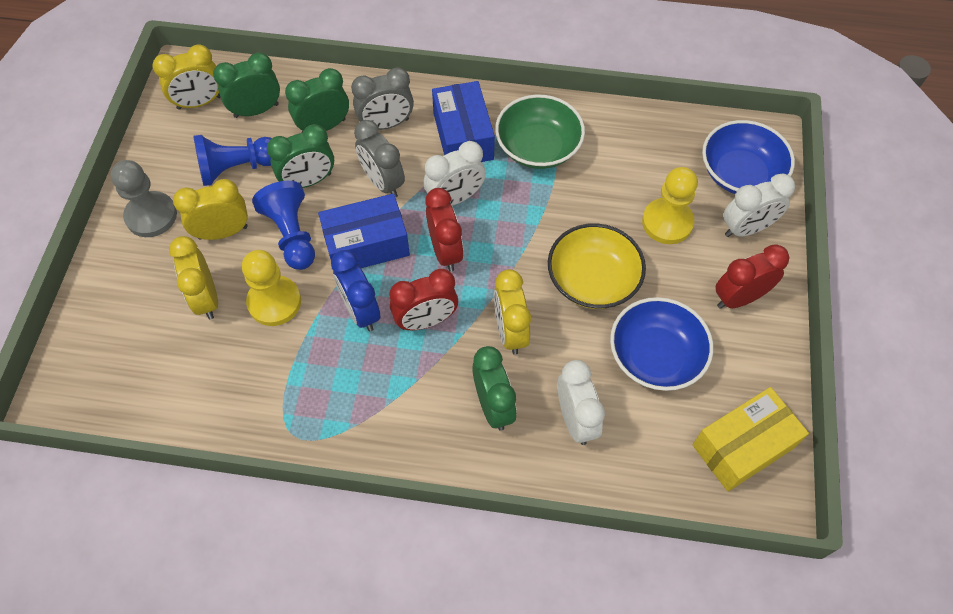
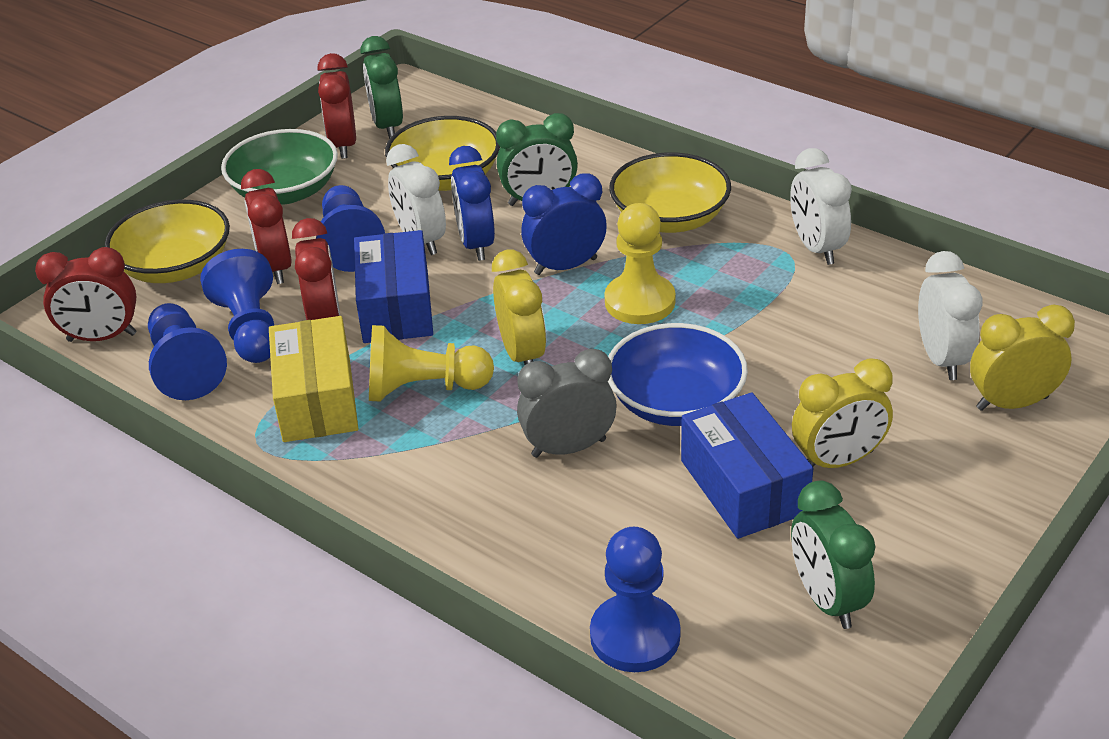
blue bowl: [610,297,713,391] [702,120,795,194] = 2 -> [608,323,748,426] = 1
blue clock: [331,250,380,331] = 1 -> [449,146,495,261] [521,173,607,275] = 2
blue pawn: [193,135,272,186] [252,181,315,270] = 2 -> [148,303,227,400] [200,249,274,363] [316,185,385,272] [590,527,680,672] = 4
green clock: [213,52,280,118] [267,124,334,188] [285,68,349,133] [472,346,517,431] = 4 -> [361,36,403,139] [496,113,578,206] [791,481,875,629] = 3
grey clock: [351,67,414,130] [354,120,405,198] = 2 -> [517,348,617,458] = 1
grey pawn: [111,160,177,237] = 1 -> none = 0
red clock: [389,269,458,330] [425,188,464,272] [715,244,789,309] = 3 -> [35,247,137,342] [241,169,292,284] [292,218,340,320] [317,53,356,159] = 4
yellow bowl: [548,223,646,309] = 1 -> [105,200,230,283] [385,116,500,191] [609,152,731,233] = 3
yellow clock: [152,44,221,110] [169,236,218,320] [173,179,248,240] [494,269,531,355] = 4 -> [492,250,546,365] [792,358,893,468] [970,305,1075,411] = 3

